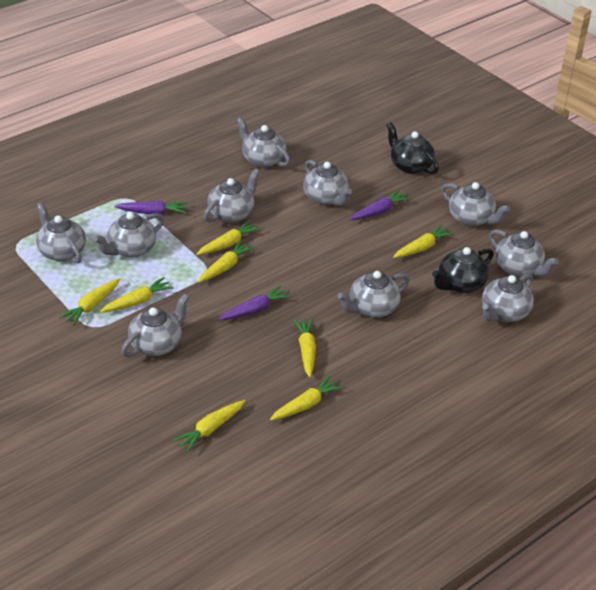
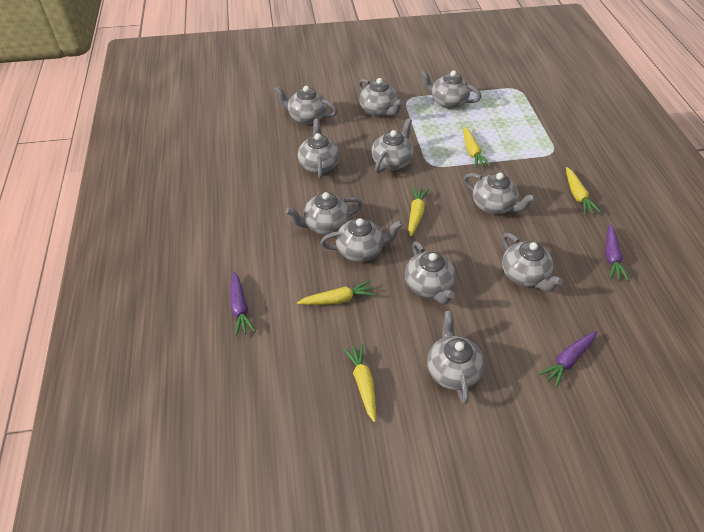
black teapot: [387,122,439,174] [432,247,493,293] = 2 -> none = 0
grey teapot: [36,203,86,263] [93,212,164,258] [121,294,189,357] [204,169,260,223] [237,117,290,168] [303,160,352,206] [338,271,410,318] [441,182,510,226] [482,273,534,322] [489,230,559,277] = 10 -> [274,86,337,124] [285,192,363,235] [298,119,340,179] [320,218,403,262] [358,78,403,117] [371,118,414,173] [405,241,456,305] [420,70,481,109] [427,311,484,404] [463,173,536,214] [502,233,563,292] = 11
yellow carrot: [59,278,120,326] [100,277,174,313] [173,400,245,453] [196,220,261,255] [198,240,255,283] [270,375,343,421] [294,318,316,377] [393,225,454,258] = 8 -> [297,280,376,305] [343,344,376,422] [408,186,429,237] [463,126,491,168] [566,167,601,215] = 5

